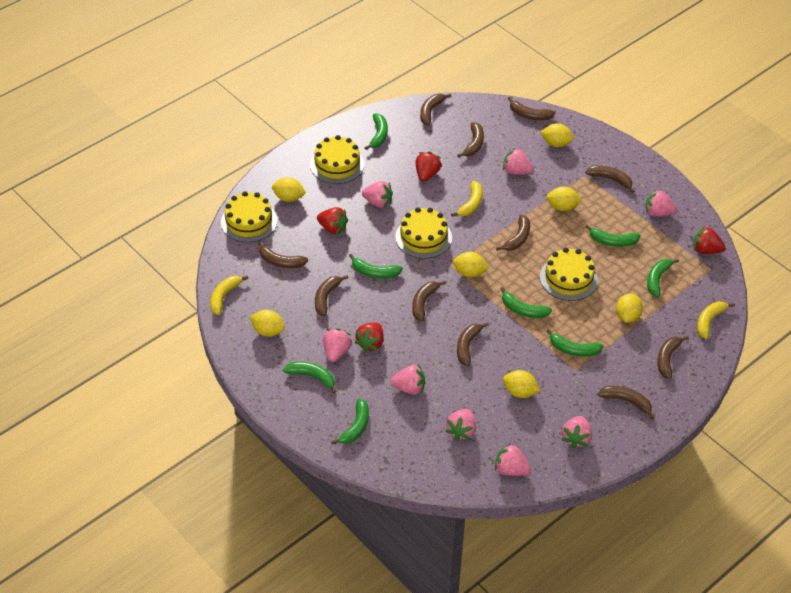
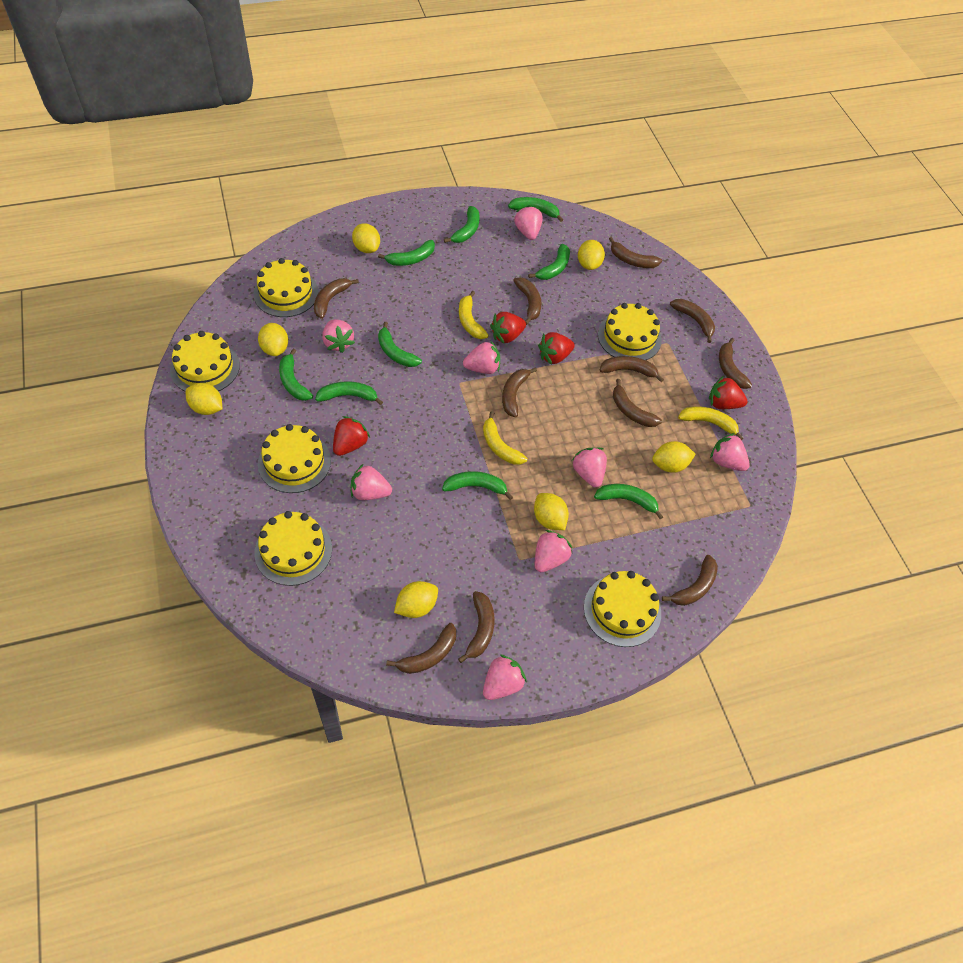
green banana: [283,362,336,394] [331,399,369,445] [349,254,403,278] [364,113,388,150] [500,287,552,318] [547,329,604,356] [585,225,641,247] [647,259,679,297] = 8 -> [279,349,313,401] [315,381,383,405] [378,240,435,266] [378,322,422,367] [442,471,513,500] [444,206,479,243] [508,197,563,222] [528,244,570,280] [594,484,663,519] = 9
yellow cake: [221,191,277,242] [310,135,364,184] [395,208,452,259] [540,248,598,301] = 4 -> [170,331,240,392] [254,258,318,317] [255,511,332,586] [258,424,331,493] [584,571,661,647] [598,303,662,360] = 6

